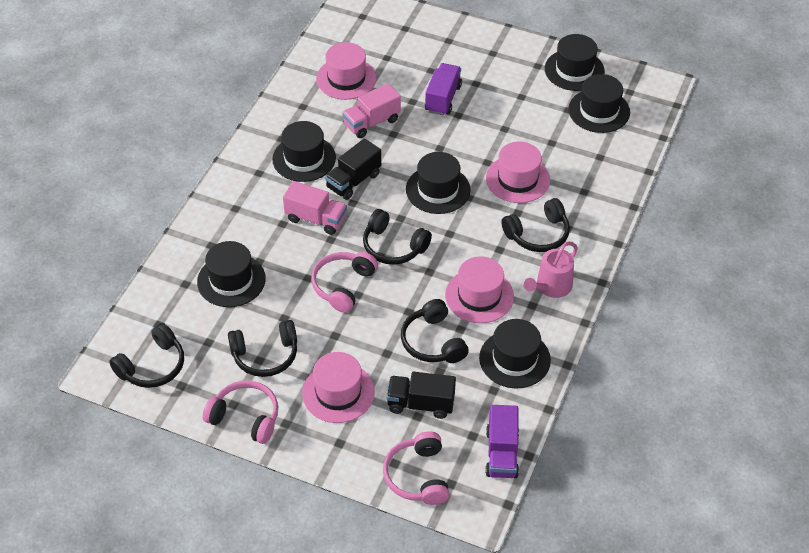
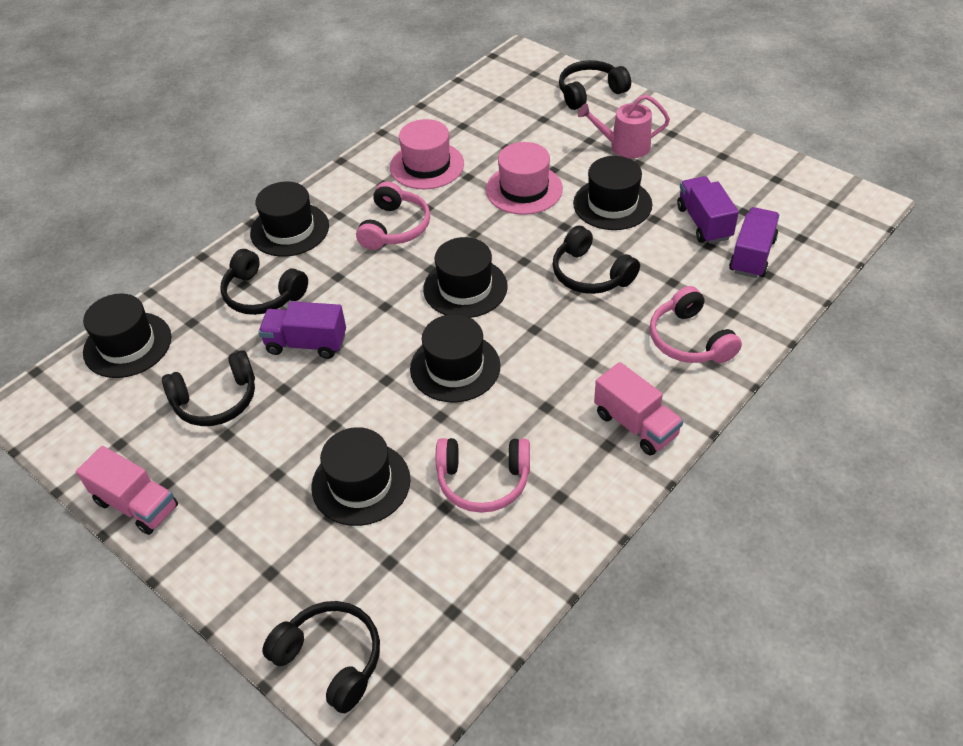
black truck: [325,138,381,200] [387,372,456,419] = 2 -> none = 0
pink hat: [302,352,375,423] [316,42,377,100] [445,256,514,323] [486,141,550,203] = 4 -> [390,119,464,189] [486,142,563,215] = 2
purple truck: [425,63,462,115] [485,405,519,478] = 2 -> [259,301,346,359] [677,176,739,244] [729,207,779,278] = 3

